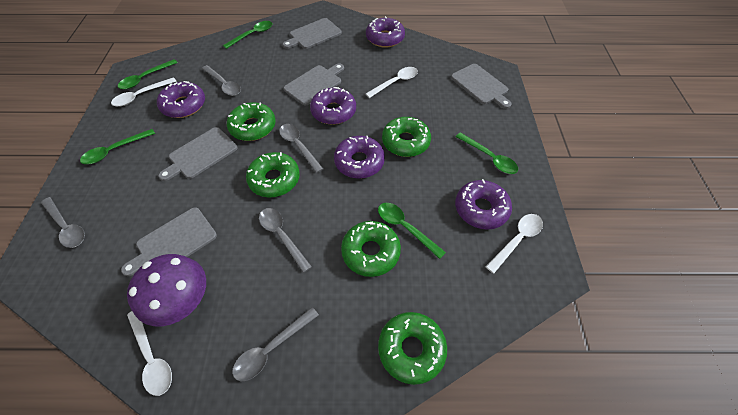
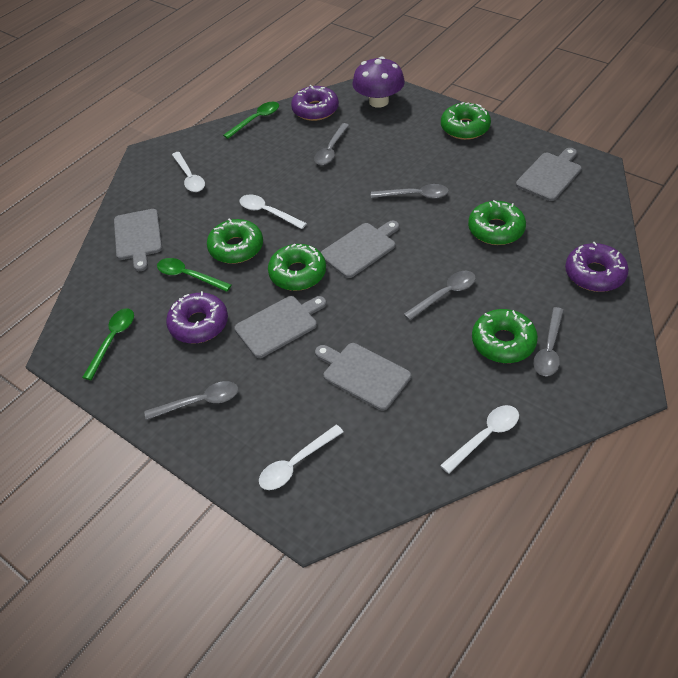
green spoon: [80,129,155,164] [118,59,178,89] [223,21,272,49] [378,203,446,259] [456,132,518,174] = 5 -> [82,308,134,380] [157,258,232,292] [223,102,279,139] = 3
purple donut: [157,81,205,118] [310,87,356,125] [334,136,385,178] [366,16,405,48] [455,179,512,230] = 5 -> [166,291,228,344] [291,85,339,121] [565,242,629,292] = 3

